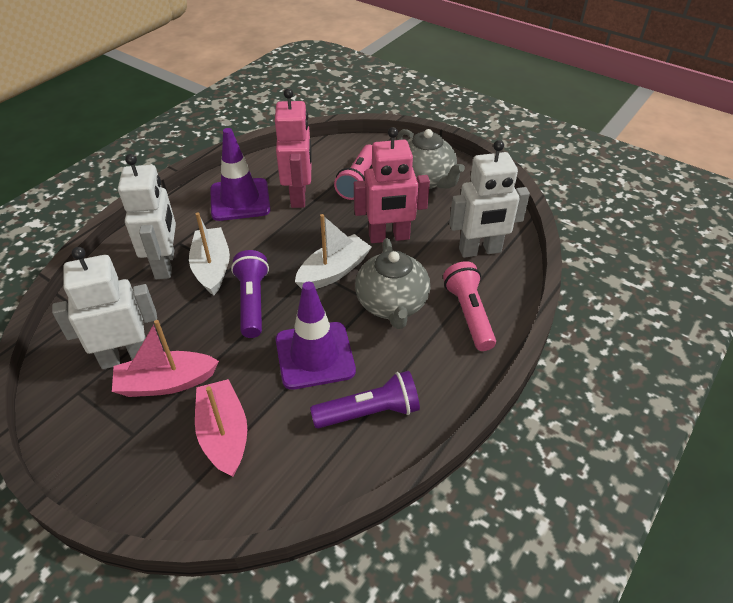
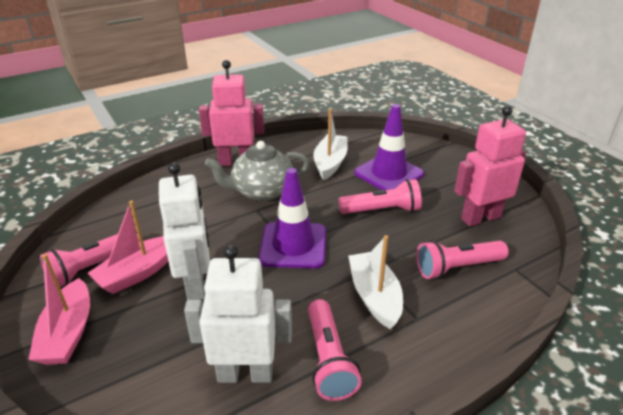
grey teapot: [355,238,430,329] [397,129,465,189] = 2 -> [205,141,309,201] = 1
pink flashlight: [334,145,372,200] [443,261,496,351] = 2 -> [40,233,139,287] [308,299,362,401] [339,179,422,214] [416,240,509,279] = 4
purple flashlight: [231,250,269,338] [310,371,420,428] = 2 -> none = 0
white robot: [52,247,157,369] [118,154,176,279] [449,140,530,258] = 3 -> [159,162,210,300] [184,244,292,383] = 2

